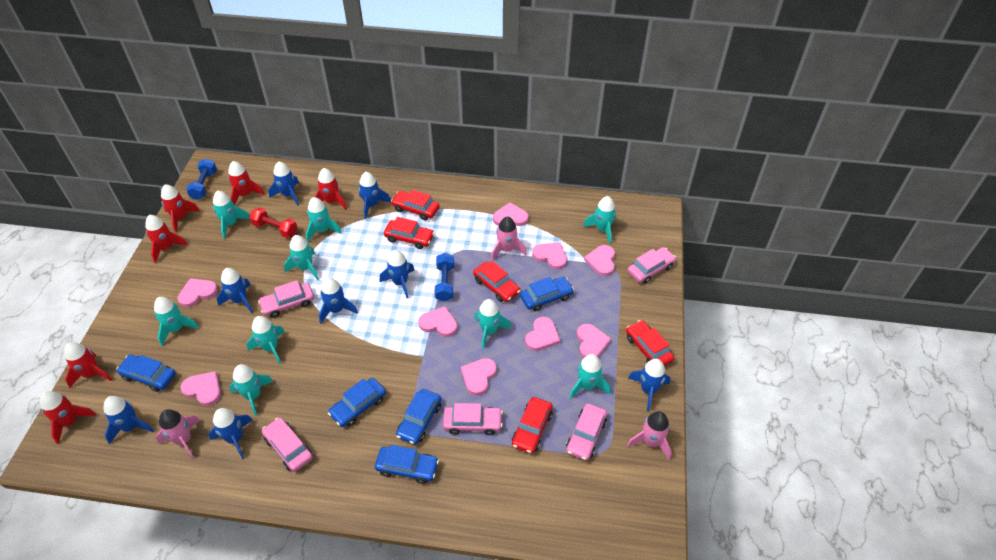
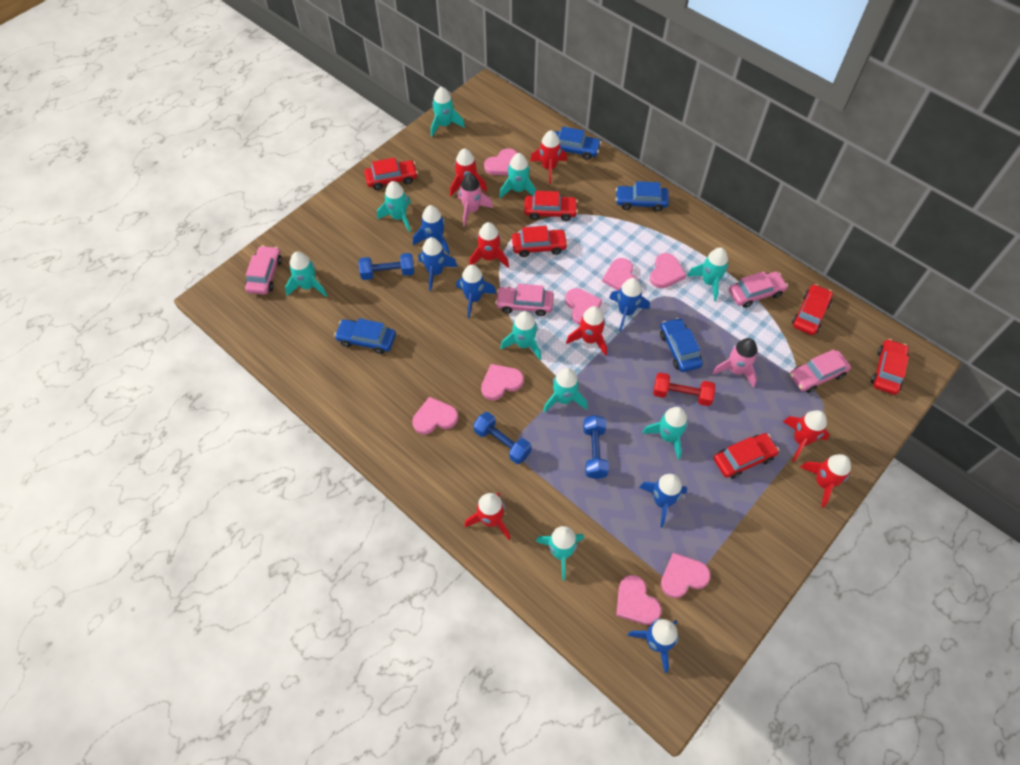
blue car: [116,354,176,392] [328,378,386,427] [375,445,439,484] [396,389,441,445] [520,277,574,311] = 5 -> [334,318,396,354] [554,127,601,160] [616,181,669,212] [660,318,703,372] = 4
blue dumbbell: [186,158,217,200] [435,253,454,302] = 2 -> [359,253,414,280] [473,412,532,464] [583,415,609,479] = 3
blue rocket: [104,396,154,444] [209,408,253,459] [217,268,253,313] [268,162,299,206] [319,277,358,324] [359,172,391,219] [380,250,415,298] [628,359,670,411] = 8 -> [413,205,450,255] [418,237,457,291] [456,264,496,318] [609,278,649,331] [627,619,679,673] [639,474,687,528] = 6
pink car: [258,280,314,318] [262,418,313,472] [443,403,503,435] [566,403,607,461] [627,247,676,284] = 5 -> [245,246,282,295] [495,284,554,316] [729,271,788,308] [790,349,851,393] = 4
pink heart: [178,278,218,307] [181,371,221,406] [418,306,458,337] [461,358,497,396] [493,203,529,226] [525,317,560,351] [532,242,567,269] [577,324,611,358] [584,245,615,276] = 9 -> [412,397,458,434] [481,364,524,400] [484,148,517,175] [565,288,602,325] [602,258,639,290] [616,575,661,625] [650,253,686,288] [661,553,711,598] = 8
pink rocket: [156,409,200,459] [491,217,527,260] [627,411,671,460] = 3 -> [458,174,493,227] [712,338,757,388] = 2
red car: [384,217,434,249] [391,190,440,220] [473,261,520,302] [512,397,553,454] [626,320,674,366] = 5 -> [364,158,418,190] [512,226,568,257] [524,191,578,221] [714,433,779,479] [792,284,833,335] [871,339,909,395] = 6
red rocket: [40,391,96,444] [64,342,112,388] [145,215,188,263] [161,184,200,233] [228,161,265,205] [315,168,347,210] = 6 -> [450,148,487,197] [464,492,510,540] [469,222,509,268] [530,130,567,184] [566,306,607,356] [783,410,830,462] [800,454,851,508] = 7

